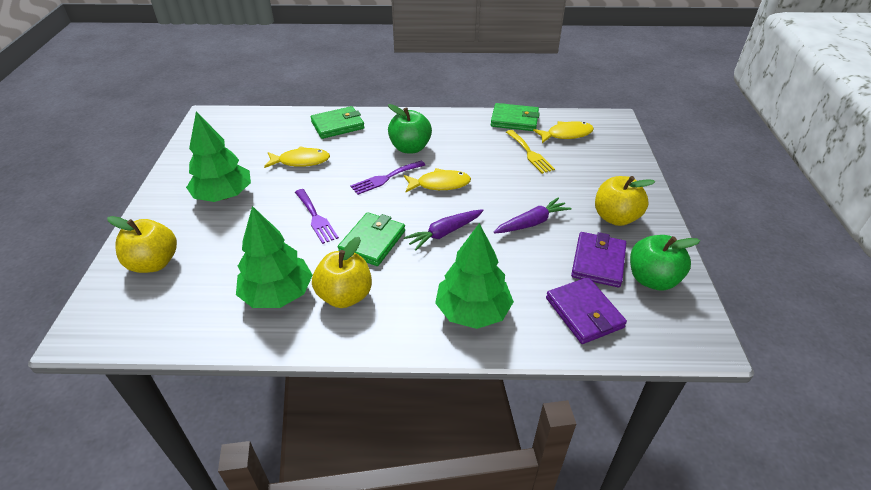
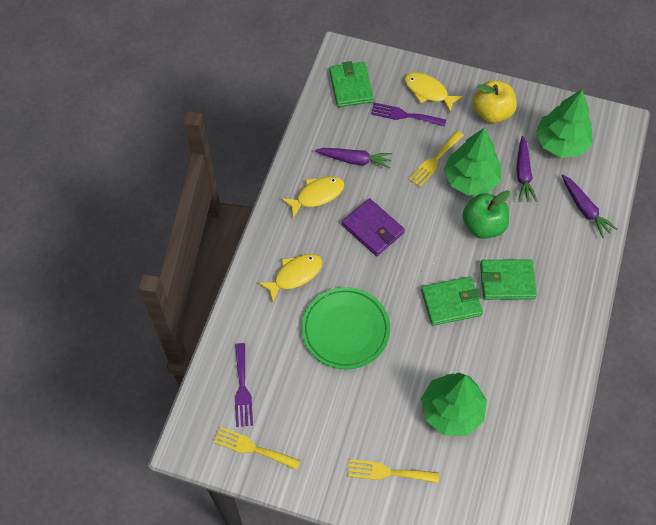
green apple: [388,104,432,153] [630,235,700,290] = 2 -> [463,190,510,239] = 1
green plate: none = 0 -> [301,287,390,369] = 1
purple carrot: [404,209,483,251] [494,197,572,233] = 2 -> [315,148,392,169] [516,136,538,202] [561,174,618,238] = 3
purple wallet: [546,277,627,344] [571,232,626,287] = 2 -> [342,198,405,256] = 1
yellow apple: [107,216,177,273] [312,237,372,308] [595,176,655,226] = 3 -> [473,80,517,123] = 1
yellow fork: [506,130,555,174] = 1 -> [213,427,301,470] [347,459,439,483] [408,131,464,187] = 3

